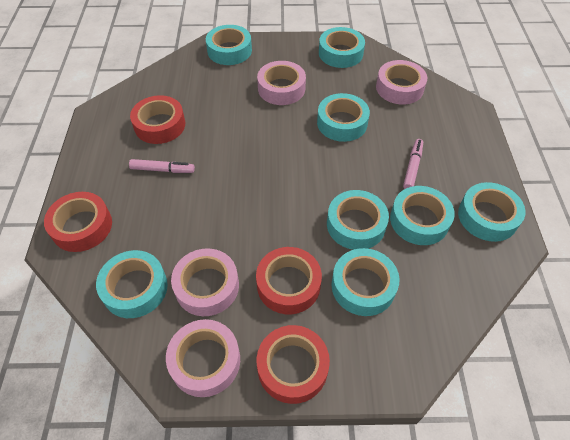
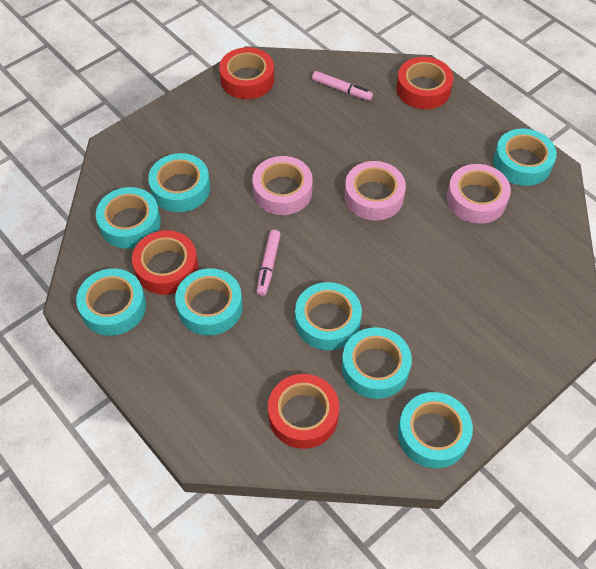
pink tape: [166,319,240,397] [171,248,239,316] [257,61,306,105] [376,60,427,104] = 4 -> [252,156,313,215] [344,161,406,221] [447,164,511,224] = 3

